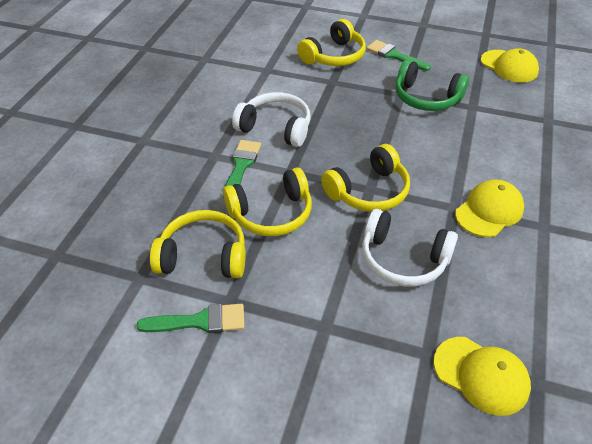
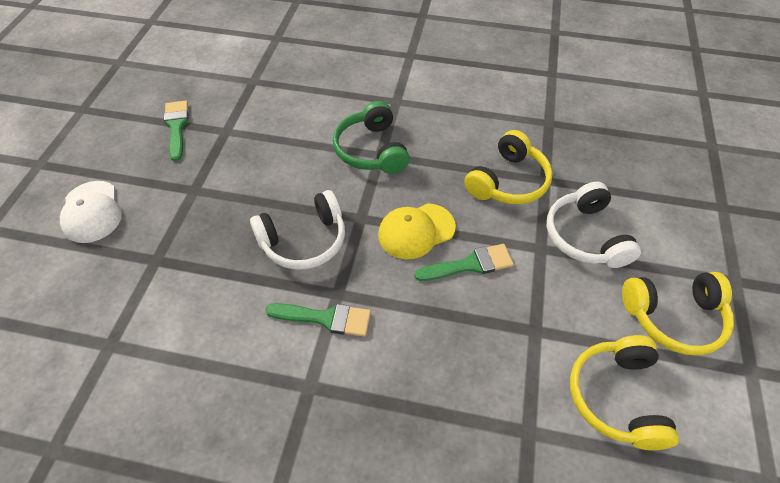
white cap: none = 0 -> [60,181,122,243] = 1
yellow cap: [434,337,531,416] [455,179,524,237] [481,48,539,83] = 3 -> [378,203,456,259] = 1
yellow headphones: [150,210,246,278] [223,168,312,236] [297,19,366,66] [321,144,410,212] = 4 -> [464,130,553,204] [570,335,679,450] [622,272,734,355] = 3

